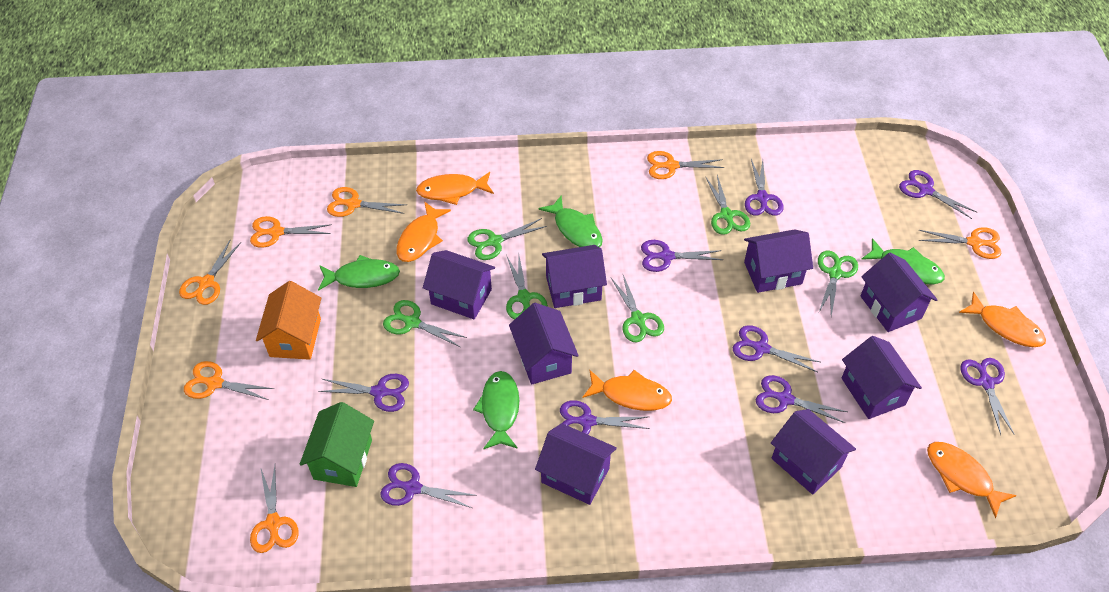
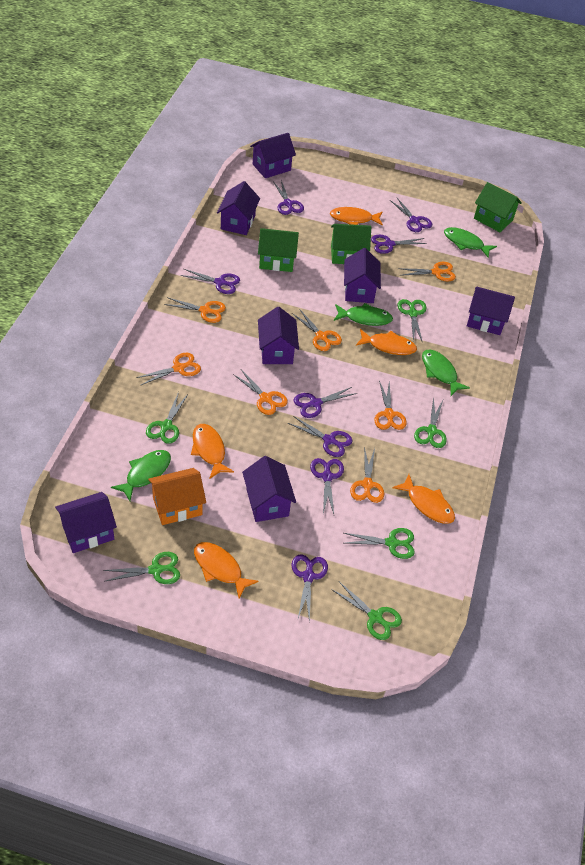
green house: [300,402,374,487] = 1 -> [258,228,299,272] [331,224,371,264] [474,182,522,232] = 3
purple house: [423,250,495,319] [509,303,579,384] [535,423,617,505] [542,245,607,308] [744,229,813,293] [771,409,856,495] [842,336,922,419] [861,252,937,332] = 8 -> [55,492,117,553] [217,181,260,235] [242,456,296,522] [250,133,296,178] [258,306,299,364] [344,248,381,303] [467,287,515,335] = 7
purple scissors: [318,374,409,412] [380,463,477,508] [560,400,650,434] [641,240,723,272] [733,325,820,372] [745,159,784,216] [756,375,847,423] [899,170,977,219] [960,358,1015,435] = 9 -> [180,269,240,294] [274,181,304,215] [288,416,352,457] [292,554,328,623] [294,387,357,418] [310,458,344,514] [371,235,427,254] [390,198,432,232] = 8

